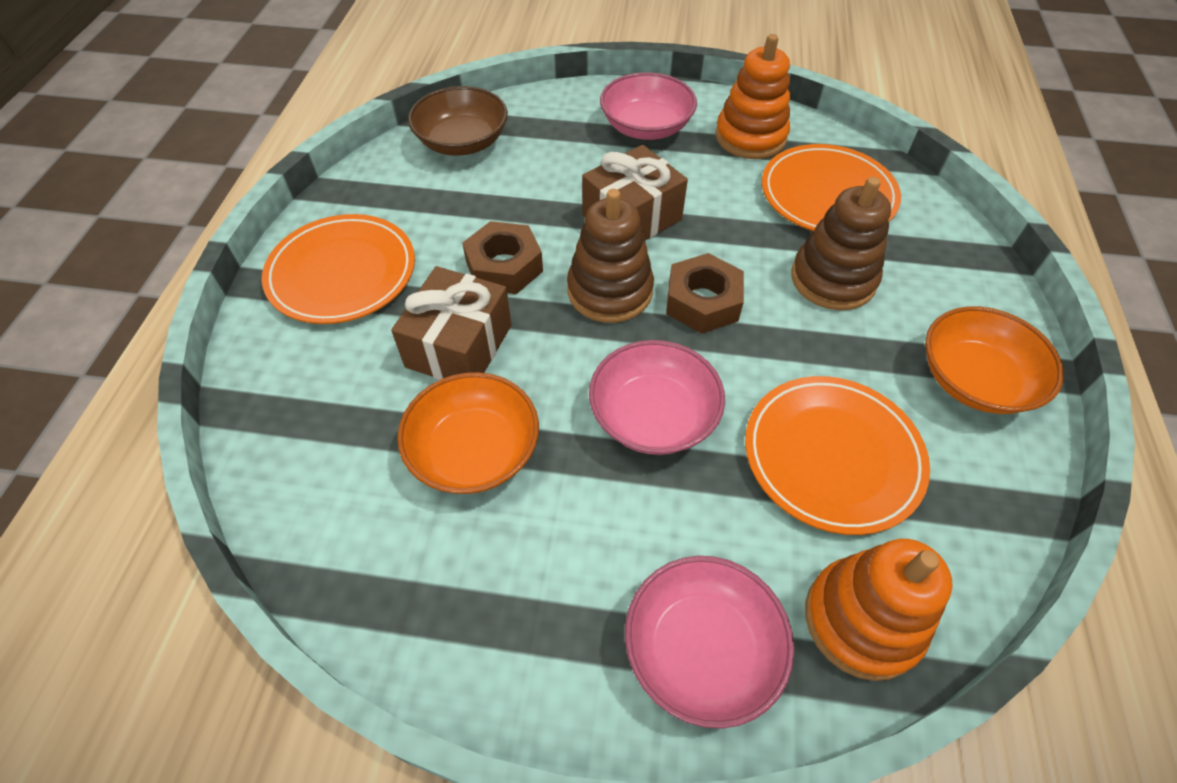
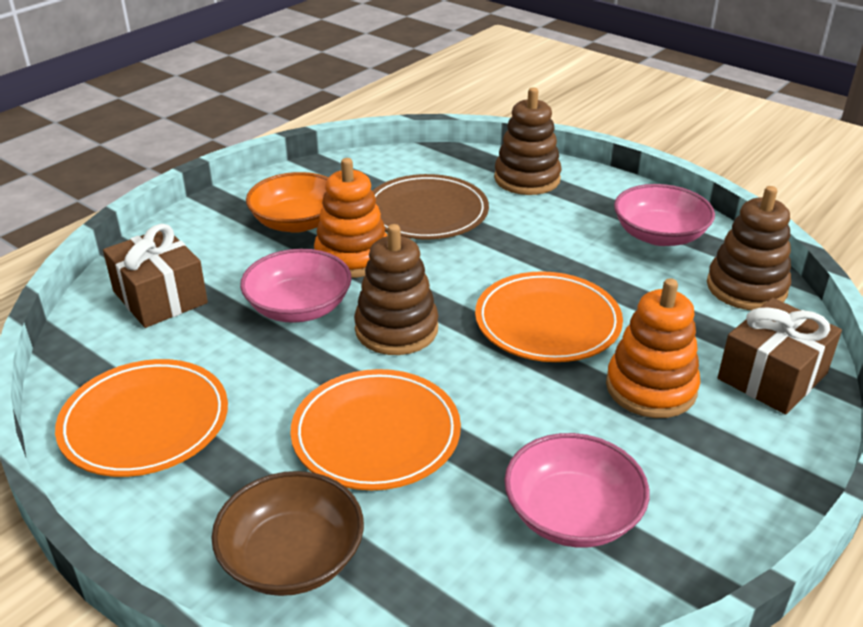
brown nut: [462,221,543,294] [666,253,744,334] = 2 -> none = 0
brown plate: none = 0 -> [373,174,489,239] = 1
brown stacking toy: [567,189,654,323] [791,177,891,310] = 2 -> [354,224,438,355] [494,87,561,195] [707,186,791,310] = 3
orange bowl: [397,372,539,494] [925,306,1064,414] = 2 -> [246,172,329,233] = 1

